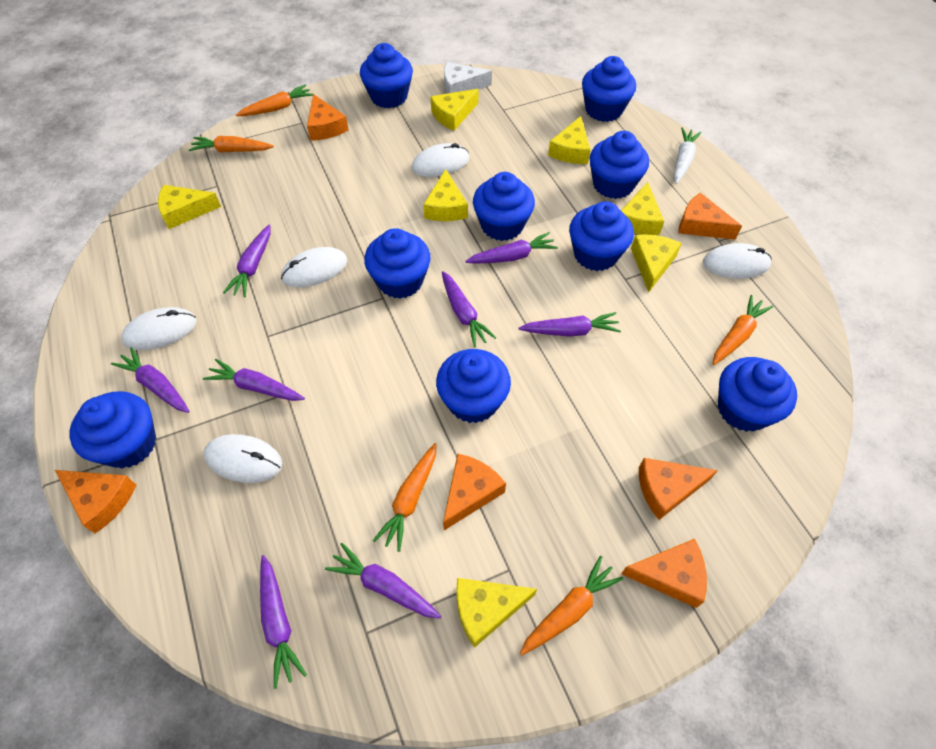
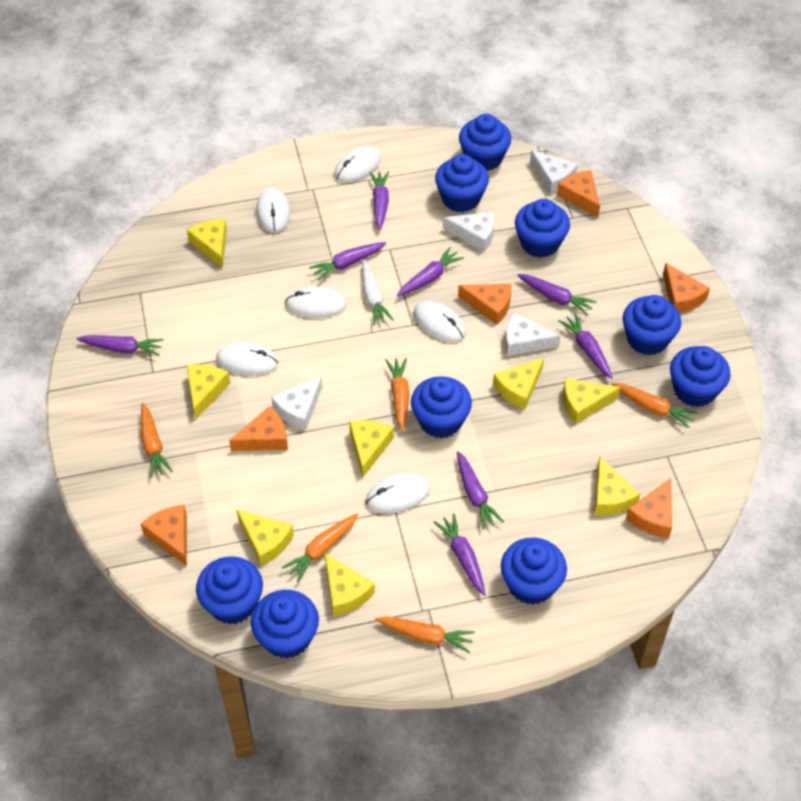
white cheese: [444,62,492,94] = 1 -> [271,376,322,430] [443,212,495,252] [505,313,561,356] [530,150,578,194] = 4
white mouse: [121,307,196,350] [204,434,282,483] [281,247,347,288] [411,143,469,177] [703,243,772,279] = 5 -> [216,342,278,376] [256,188,290,233] [285,286,347,318] [334,146,381,183] [366,473,430,514] [414,301,466,342] = 6
yellow cheese: [158,185,221,229] [423,169,468,221] [430,89,479,131] [456,578,537,648] [548,116,591,164] [621,182,664,235] [631,234,682,292] = 7 -> [186,364,230,419] [187,219,227,268] [237,510,294,566] [325,553,375,616] [349,420,394,478] [493,358,544,409] [563,378,621,424] [594,456,640,515] = 8

